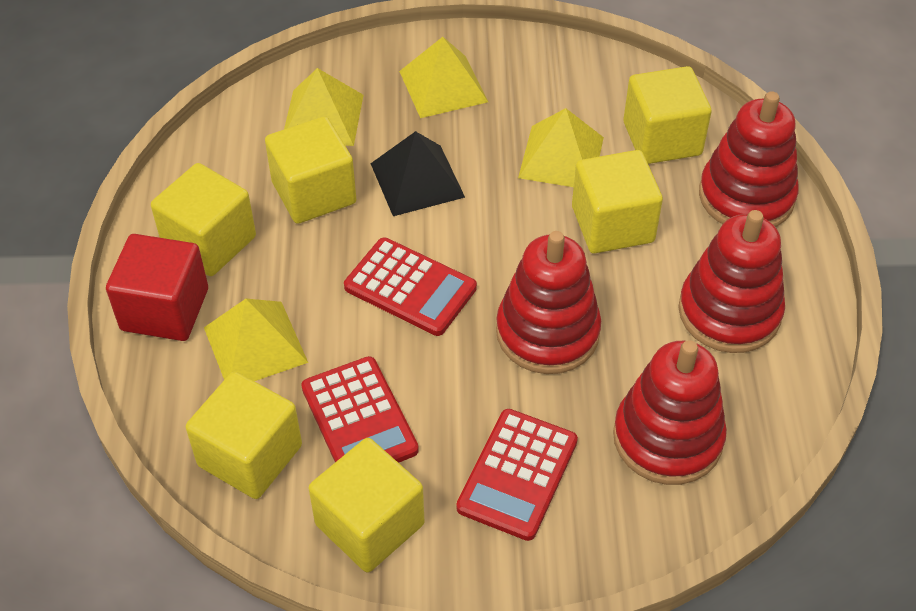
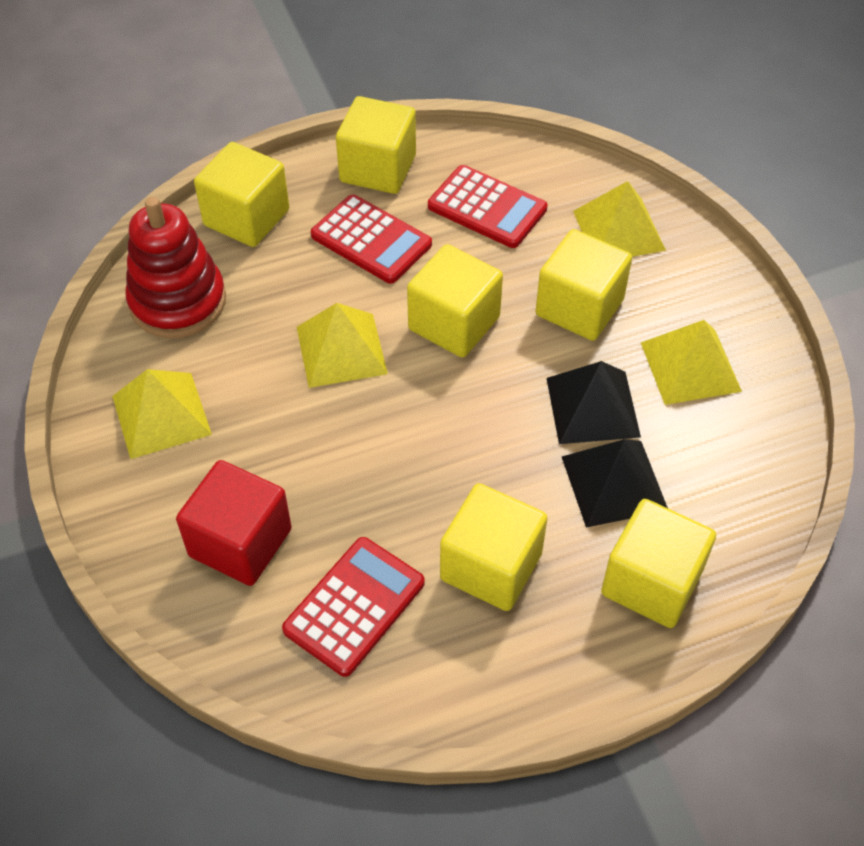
black pyramid: [371,131,465,216] = 1 -> [546,361,641,444] [562,439,668,528] = 2
red stacking toy: [496,231,601,374] [613,340,727,485] [678,210,785,353] [699,91,799,227] = 4 -> [125,197,226,338] = 1

